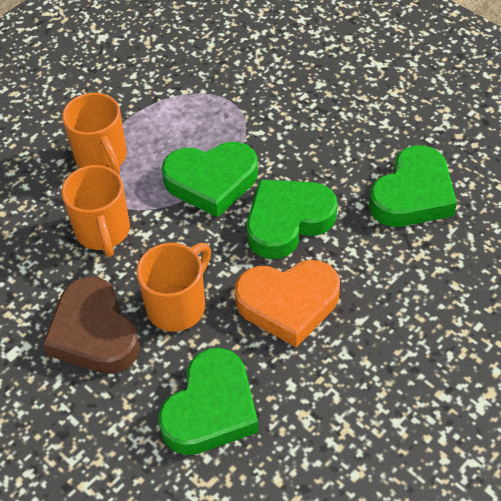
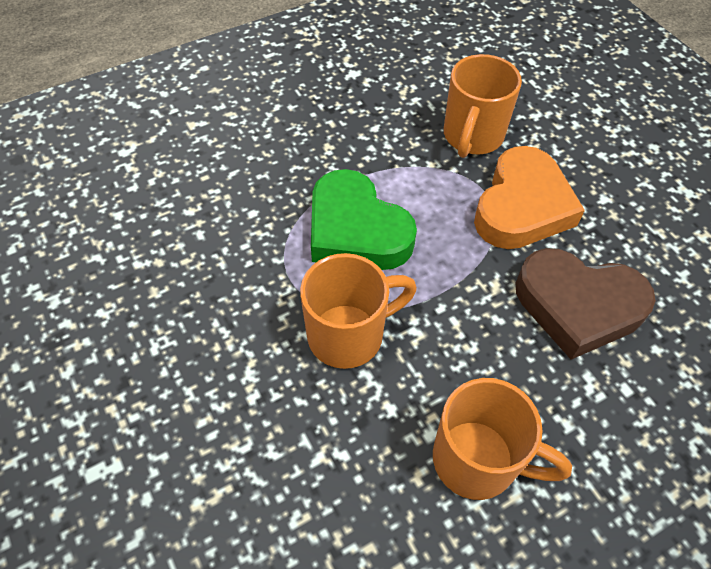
green heart: [158,348,259,455] [162,142,258,217] [247,180,337,259] [369,145,457,227] = 4 -> [311,169,417,270] = 1

